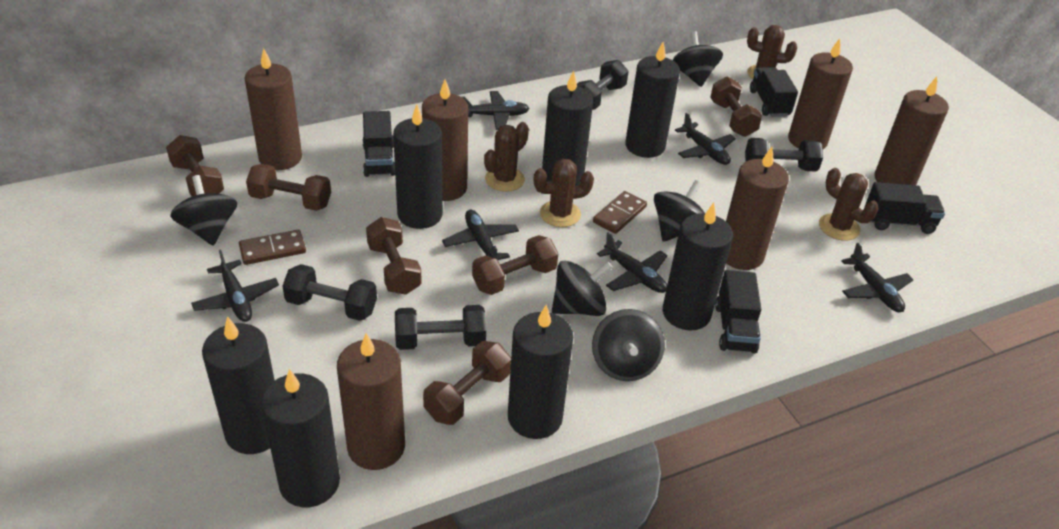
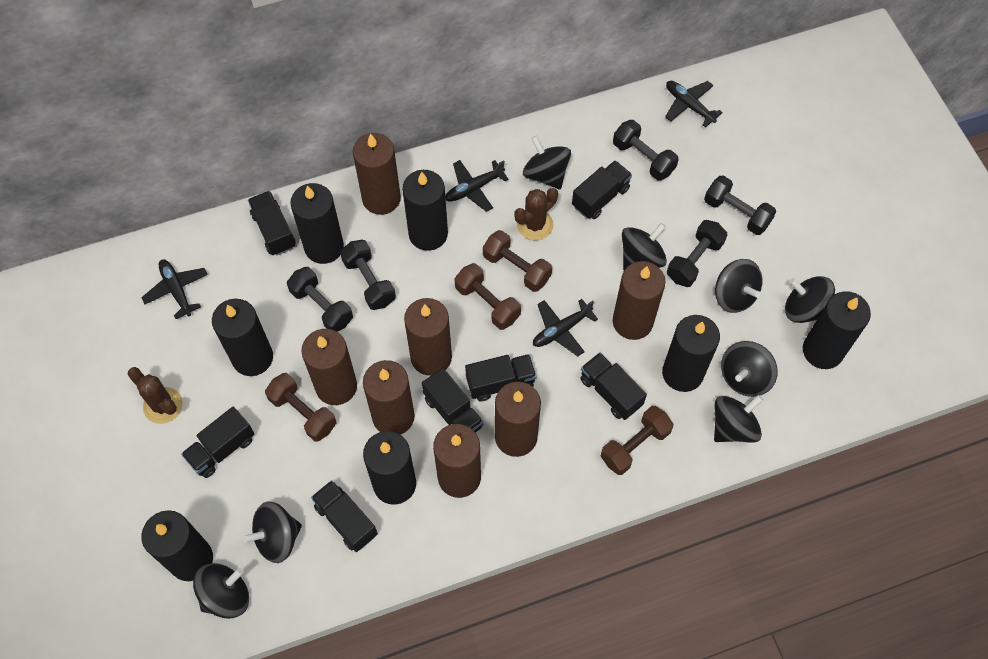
black dumbbell: [282,264,377,321] [395,305,486,350] [577,60,629,110] [745,138,823,171] = 4 -> [287,267,353,332] [340,240,396,310] [613,120,679,180] [667,220,727,287] [704,175,776,235] = 5
black plane: [191,249,279,322] [442,210,519,260] [462,91,530,130] [597,233,668,293] [675,113,736,165] [841,243,914,312] = 6 -> [141,259,208,319] [445,160,509,212] [533,299,598,357] [665,81,723,128] = 4
black spinning top: [170,175,237,246] [552,260,613,316] [592,309,665,381] [654,180,705,242] [673,31,723,87] = 5 -> [193,563,249,619] [243,502,302,563] [523,136,571,190] [622,223,667,270] [714,395,763,443] [715,259,762,313] [721,341,778,397] [785,276,835,323] = 8
black truck: [362,111,395,177] [715,270,761,353] [750,67,798,117] [866,182,945,234] = 4 -> [181,407,254,478] [248,191,296,256] [311,480,378,552] [422,368,483,432] [465,354,537,401] [572,160,632,219] [580,352,647,420] = 7
brown cactus: [484,122,529,192] [534,159,594,227] [747,25,797,79] [819,168,878,241] = 4 -> [128,367,183,424] [514,188,558,241] = 2
brown candle: [245,48,302,170] [337,333,405,470] [422,79,468,201] [726,147,789,270] [788,38,853,149] [874,77,949,185] = 6 -> [301,329,357,405] [353,133,401,215] [363,360,415,435] [404,298,452,376] [433,424,481,498] [495,382,541,457] [613,261,665,340] = 7
brown domino: [239,230,306,265] [593,191,647,234] = 2 -> none = 0
brown dumbbell: [166,135,224,196] [246,164,331,211] [366,217,422,295] [423,341,511,425] [472,235,558,295] [710,77,762,137] = 6 -> [265,373,336,441] [454,263,521,330] [483,230,552,292] [601,406,674,475] = 4

